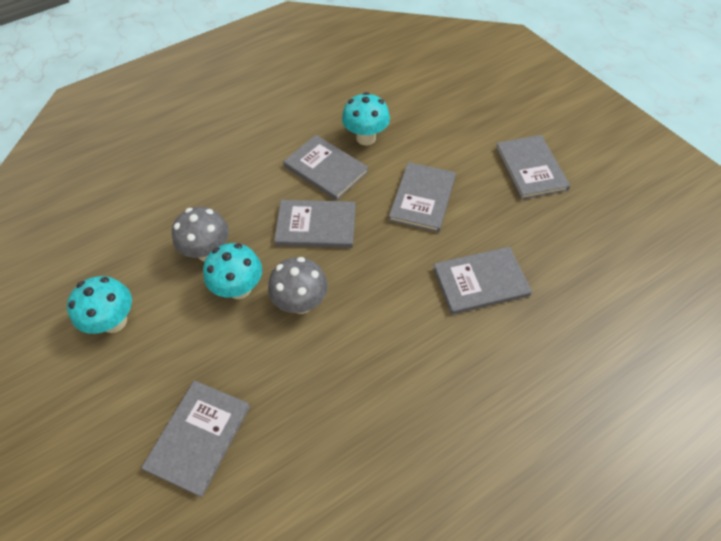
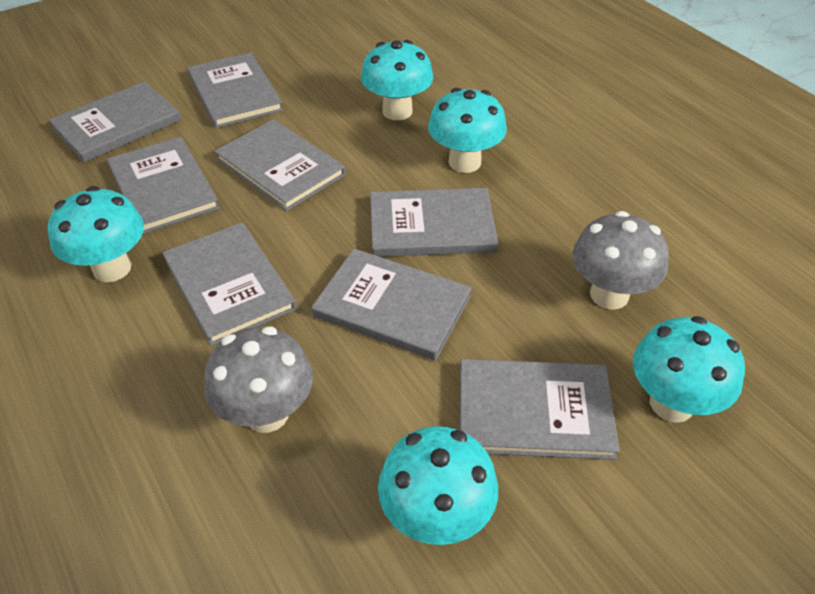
grey book: [141,380,250,497] [274,200,356,248] [283,135,369,201] [389,162,456,233] [433,247,532,315] [495,135,570,200] = 6 -> [49,81,181,162] [107,137,220,234] [162,222,297,346] [187,52,283,128] [214,119,346,211] [311,249,472,360] [370,188,498,257] [460,359,620,460] = 8
turquoise mushroom: [67,276,132,334] [203,243,262,299] [342,92,390,145] = 3 -> [48,186,144,282] [361,40,433,120] [378,426,498,545] [428,88,507,173] [633,316,745,423] = 5

